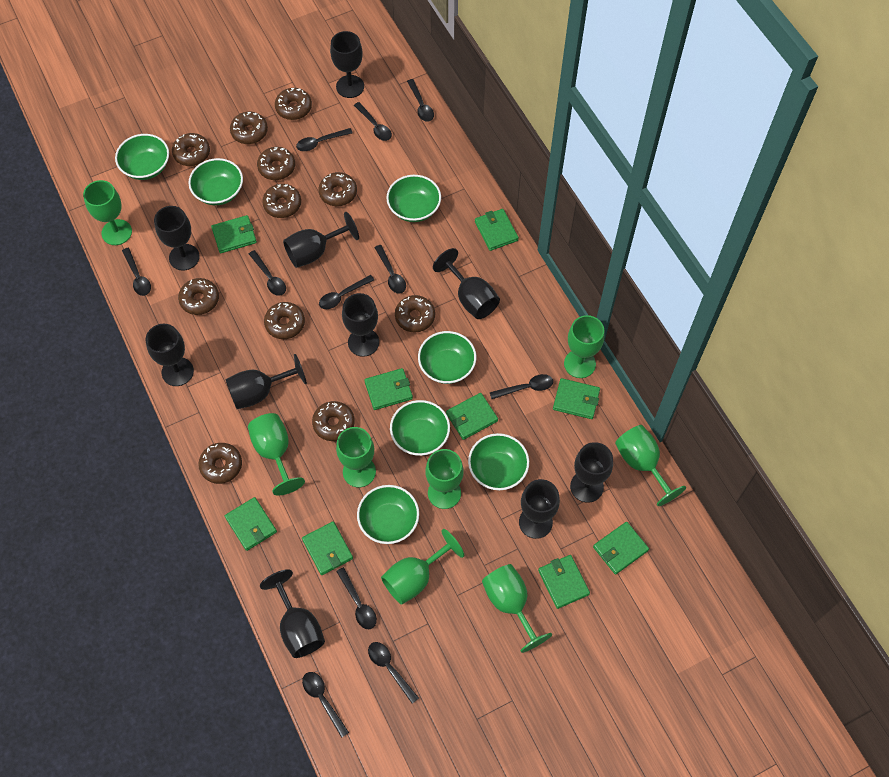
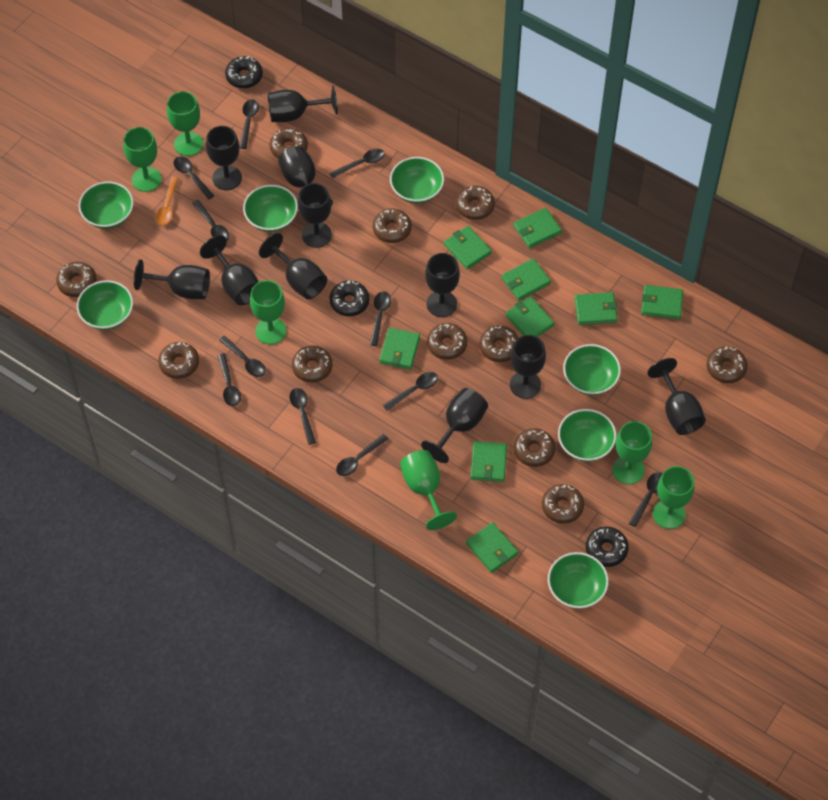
black donut: none = 0 -> [225,56,263,88] [329,280,369,316] [586,526,629,567] = 3
black goblet: [146,324,194,386] [154,206,200,271] [225,354,307,409] [260,569,325,658] [283,212,359,268] [330,31,364,98] [342,293,379,357] [433,248,500,319] [519,479,560,539] [570,442,613,503] = 10 -> [134,259,210,299] [200,235,259,305] [206,126,242,190] [259,233,327,299] [268,85,338,122] [278,146,333,206] [298,183,332,248] [421,388,488,463] [425,253,460,317] [510,335,546,399] [647,358,706,435] = 11
green goblet: [83,180,132,245] [248,413,305,496] [336,427,376,487] [381,529,464,605] [425,449,464,509] [482,564,552,653] [564,315,605,378] [615,425,686,506] = 8 -> [123,127,162,192] [167,91,203,156] [250,280,286,344] [400,450,457,530] [612,421,652,484] [653,466,694,529] = 6
orange spoon: none = 0 -> [156,177,178,225] = 1

